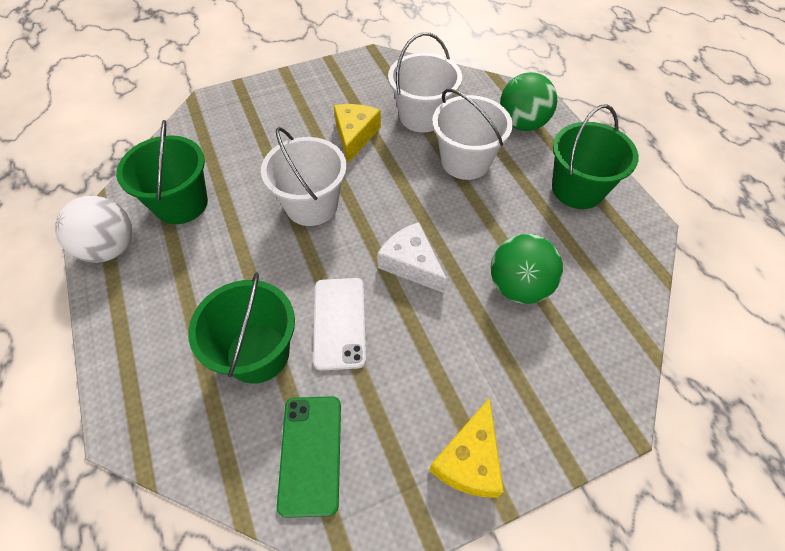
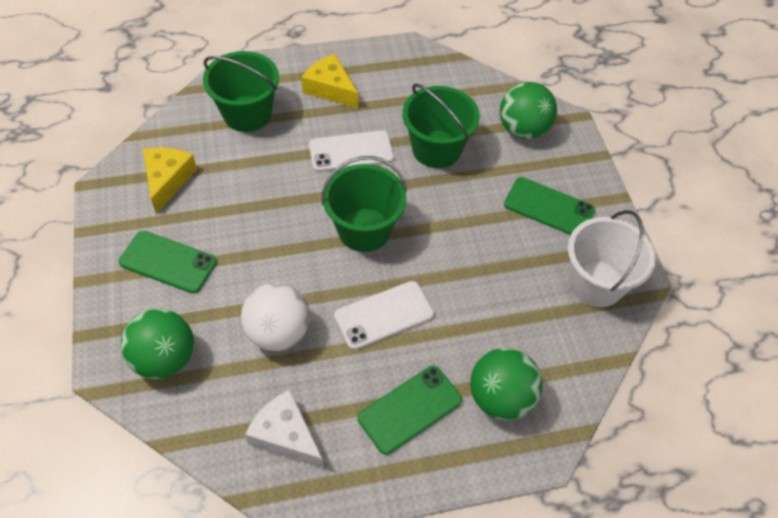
green ball: [491,234,563,304] [500,72,557,131] = 2 -> [121,308,194,379] [470,348,543,420] [500,82,557,139] = 3
green phone: [277,396,341,518] = 1 -> [119,231,217,293] [358,366,462,455] [504,177,595,235] = 3
white bucket: [261,127,347,226] [388,32,462,133] [432,89,513,180] = 3 -> [568,210,656,307] = 1
white phone: [313,278,366,371] = 1 -> [309,130,394,172] [334,281,434,350] = 2

